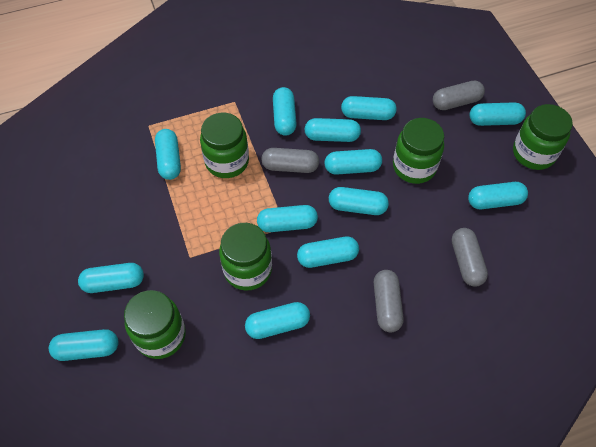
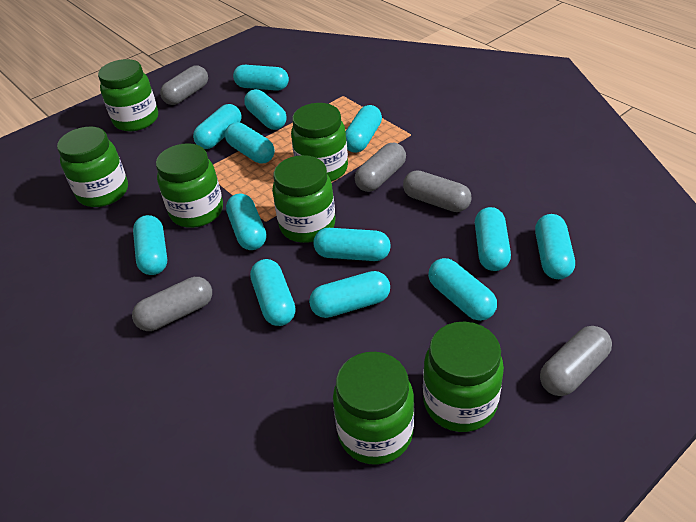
green jar: [124,290,186,359] [200,113,249,178] [219,223,272,291] [393,118,444,184] [513,104,573,170] = 5 -> [57,127,128,207] [98,59,158,131] [156,143,223,228] [272,155,336,243] [291,103,348,182] [333,352,414,465] [423,322,504,432] = 7
grey capsule: [262,148,319,173] [374,270,404,332] [433,81,485,110] [452,228,488,286] = 4 -> [132,277,212,331] [160,65,208,105] [355,143,406,192] [403,170,471,212] [540,326,612,396] = 5

